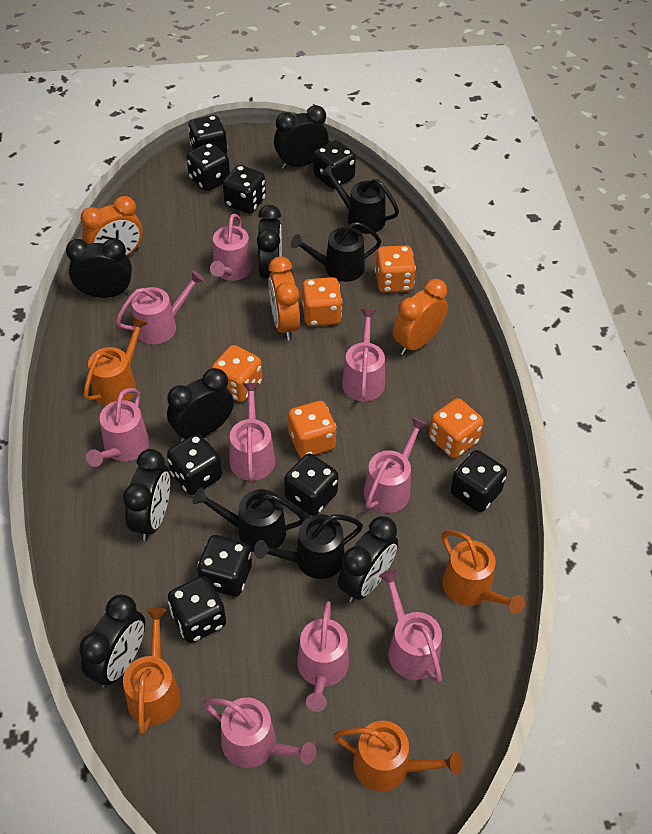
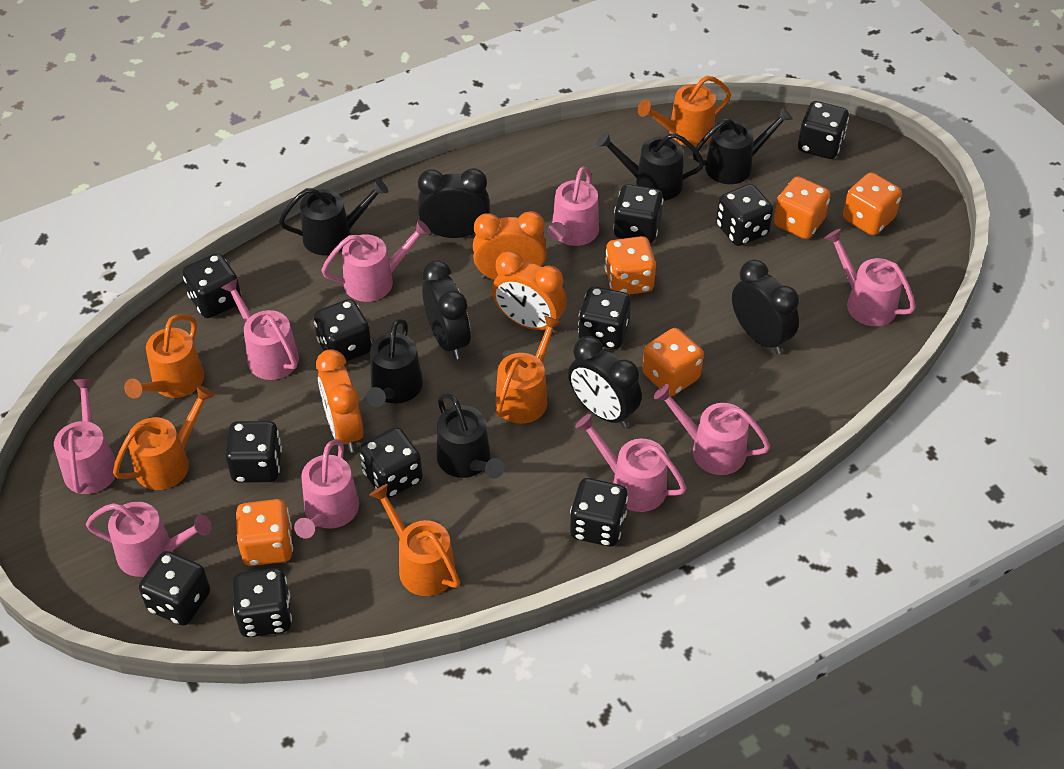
black clock: [66,239,132,298] [79,595,145,688] [123,449,170,541] [167,368,234,442] [257,205,282,287] [274,105,329,169] [338,516,398,603] = 7 -> [418,168,490,238] [422,260,471,359] [568,336,642,427] [732,260,799,354] = 4
black dice: [167,434,222,495] [168,576,226,643] [187,142,230,191] [188,115,228,154] [197,535,252,597] [223,165,266,214] [284,454,338,516] [314,140,356,189] [450,450,507,512] = 9 -> [139,551,210,626] [182,253,242,318] [225,421,282,483] [233,568,292,637] [314,299,371,362] [360,427,423,498] [570,478,628,547] [578,287,631,349] [613,184,663,243] [716,184,773,246] [798,101,849,159] = 11
black watering can: [192,487,306,552] [254,514,363,579] [291,222,381,282] [321,165,399,234] = 4 -> [279,179,388,255] [366,319,423,407] [437,393,505,479] [597,132,705,201] [693,107,793,184] = 5
orange watering can: [84,317,148,406] [123,608,181,735] [333,721,462,792] [442,530,525,614] = 4 -> [113,385,215,490] [124,314,204,398] [370,484,460,596] [495,315,562,424] [638,76,731,147] = 5

